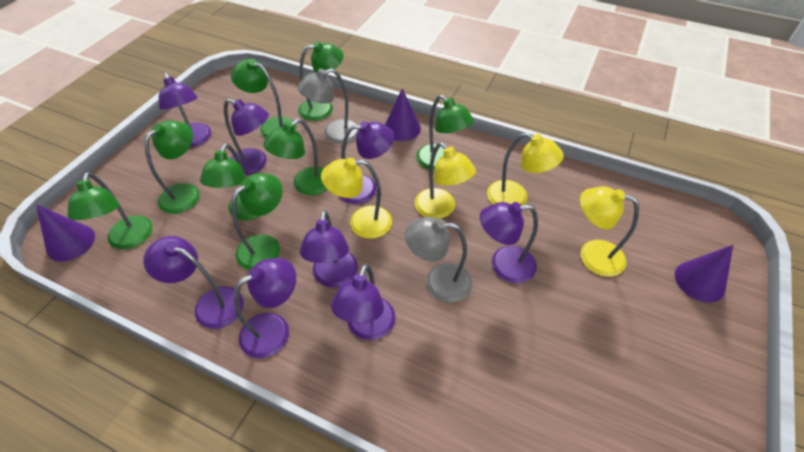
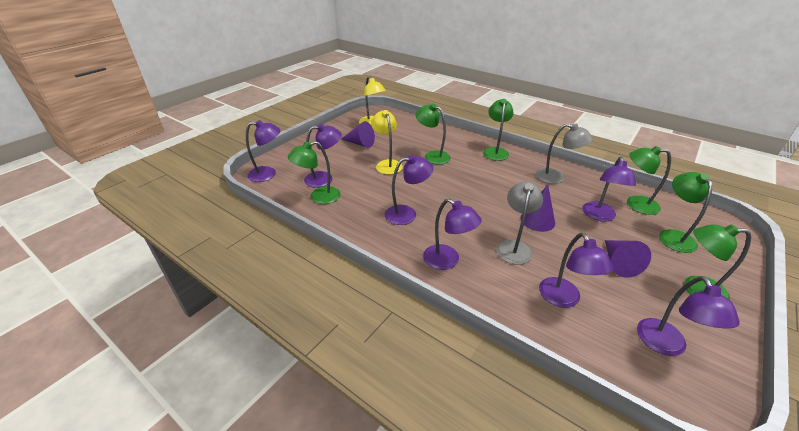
green lamp: [67,172,153,250] [144,120,200,214] [200,144,260,220] [231,59,296,138] [232,173,282,270] [263,119,328,195] [298,41,344,121] [416,95,474,170] = 8 -> [288,141,340,204] [415,103,451,165] [483,99,514,161] [627,146,671,215] [659,172,713,253] [684,224,751,300] = 6
purple lamp: [143,236,244,329] [159,73,211,147] [224,99,269,175] [234,258,296,358] [300,210,358,288] [331,264,396,340] [340,121,394,204] [480,202,538,283] = 8 -> [246,120,281,182] [304,124,342,188] [385,155,433,225] [423,199,482,270] [539,233,613,308] [582,157,636,222] [637,276,740,356] = 7
yellow lamp: [321,158,392,239] [415,142,476,219] [487,133,564,206] [580,186,639,277] = 4 -> [359,76,386,124] [371,110,403,175] = 2

